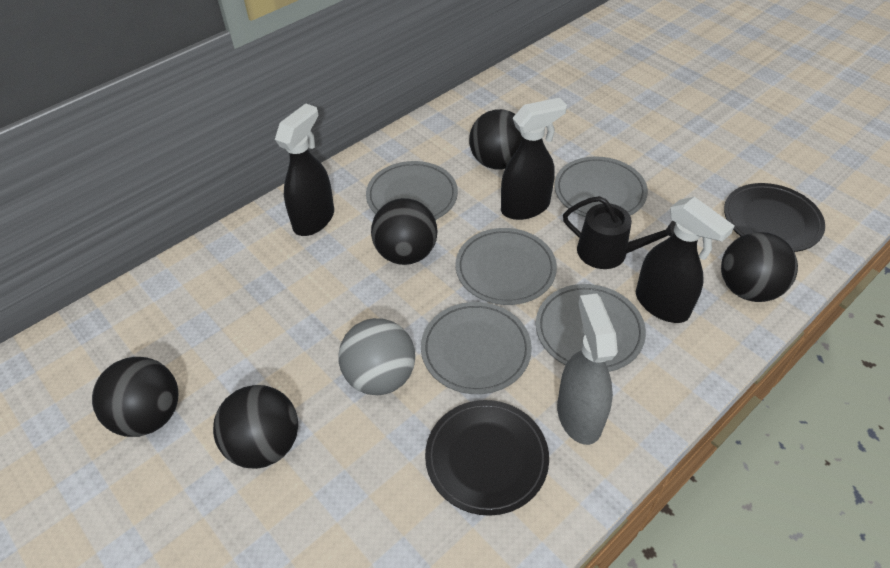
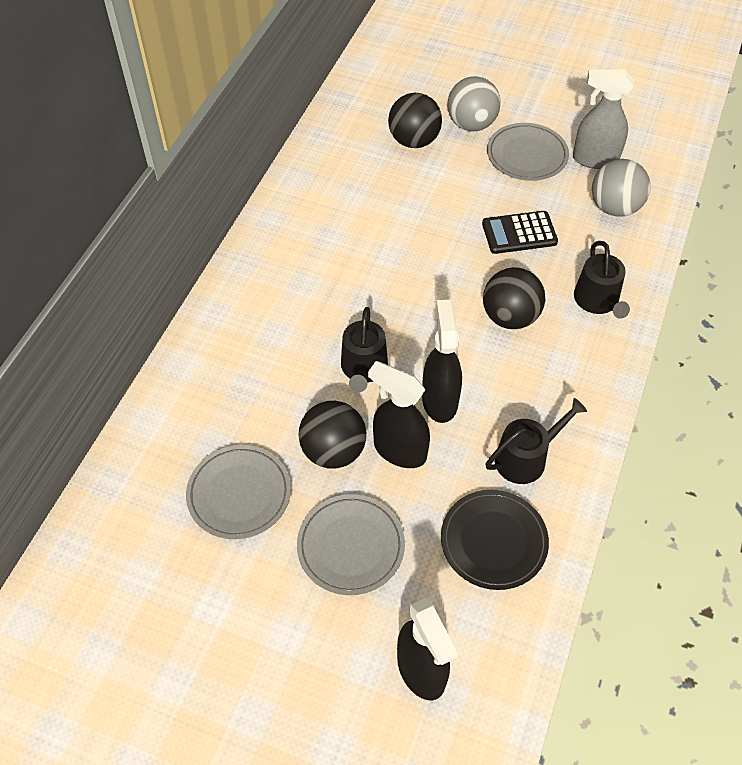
black ball: [92,357,178,437] [213,385,298,469] [371,198,438,265] [469,109,522,169] [721,232,798,302] = 5 -> [298,401,366,469] [388,93,442,148] [483,267,545,329] = 3
black calculator: none = 0 -> [482,211,558,254] = 1
black plate: [425,400,549,516] [724,183,825,252] = 2 -> [441,490,549,590] = 1
black watering can: [563,196,676,269] = 1 -> [341,307,388,392] [486,398,587,484] [574,241,630,318] = 3
grey ball: [338,318,415,395] = 1 -> [447,76,501,132] [592,159,651,217] = 2
grey plate: [366,161,458,220] [421,302,532,394] [456,228,557,305] [536,284,646,372] [555,156,648,217] = 5 -> [186,445,291,539] [297,494,405,595] [487,123,569,181] = 3

